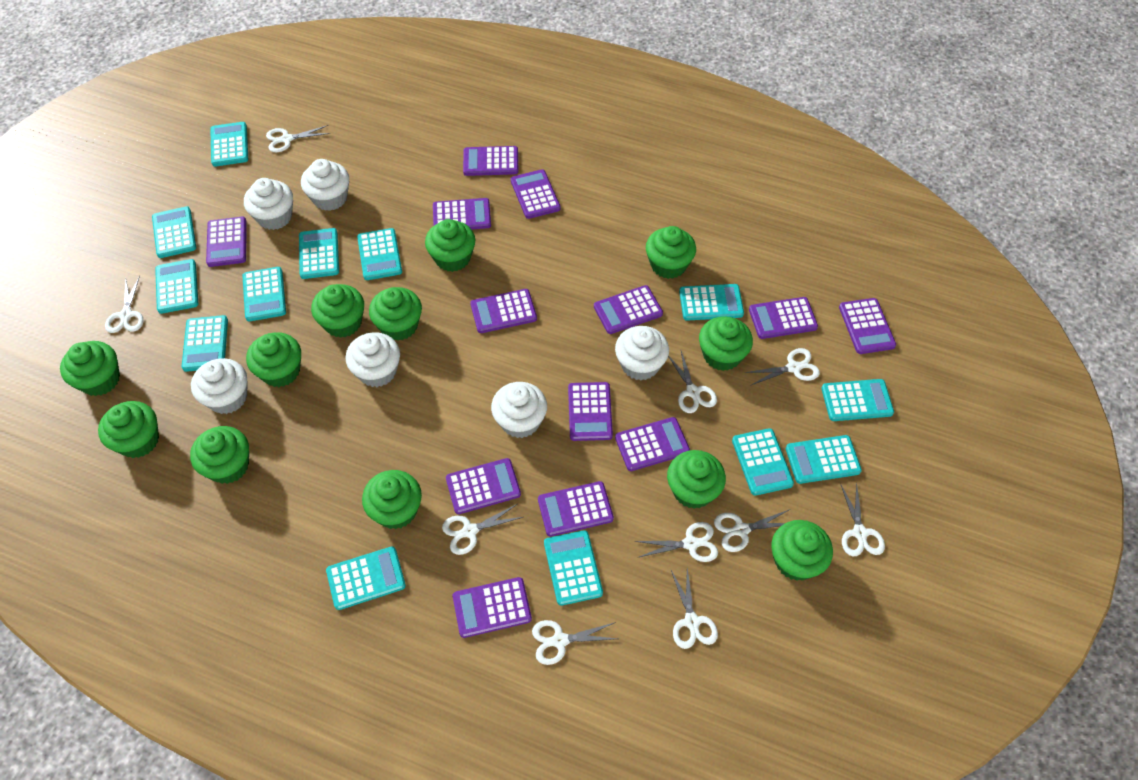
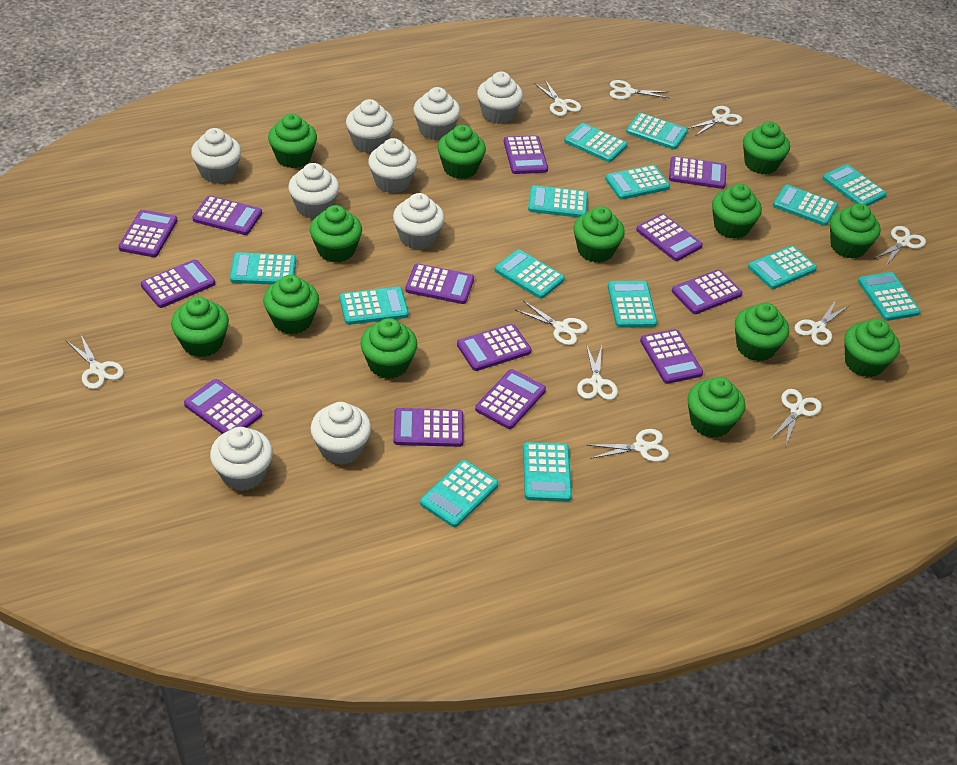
green cupcake: [60,341,120,396] [98,401,159,458] [190,426,249,484] [246,332,301,387] [311,284,364,338] [362,470,422,529] [369,287,422,341] [425,219,475,272] [646,226,696,279] [667,450,726,509] [699,316,753,371] [771,520,833,581] = 12 -> [171,297,229,357] [263,275,319,334] [268,114,317,168] [310,205,362,263] [360,318,417,379] [438,125,486,179] [574,206,625,263] [687,377,745,438] [712,184,762,239] [735,303,789,361] [743,122,790,174] [830,203,881,259] [844,319,900,377] = 13
turquoise calculator: [152,206,196,258] [155,259,198,314] [182,315,228,372] [210,122,248,167] [242,267,286,321] [299,228,339,279] [326,546,406,610] [357,228,402,280] [544,530,603,606] [679,284,744,321] [732,428,794,496] [786,435,862,484] [821,379,894,421] = 13 -> [230,253,296,285] [340,287,409,325] [420,460,498,527] [495,249,565,299] [523,442,572,502] [528,185,588,218] [564,123,627,162] [605,165,670,200] [608,281,657,328] [626,113,688,150] [748,246,817,289] [773,185,838,226] [823,164,887,206] [858,272,921,321] = 14
white cupcake: [191,358,248,414] [244,178,293,230] [301,159,349,211] [345,332,400,387] [491,382,547,438] [615,326,669,380] = 6 -> [191,128,241,183] [210,427,273,491] [289,163,339,219] [310,402,371,465] [346,99,394,153] [368,138,418,193] [393,193,445,250] [413,87,460,140] [477,72,523,124] = 9

